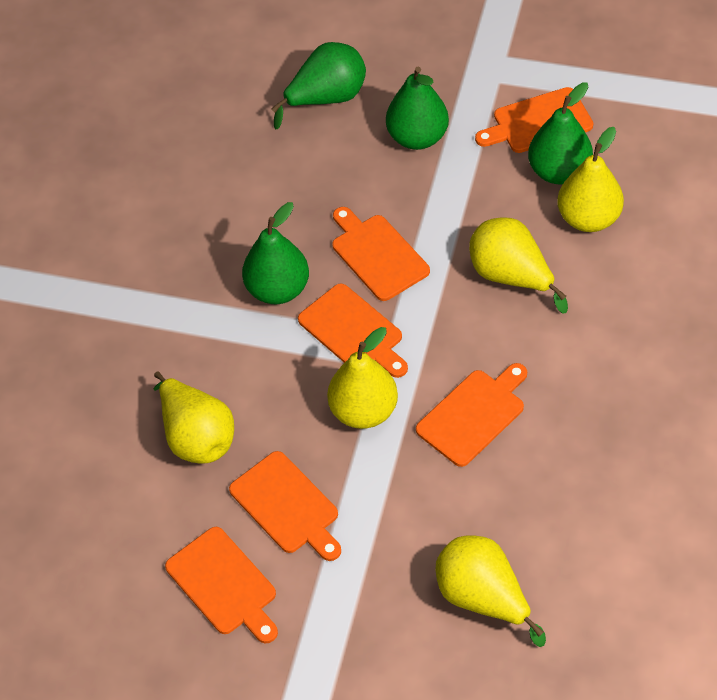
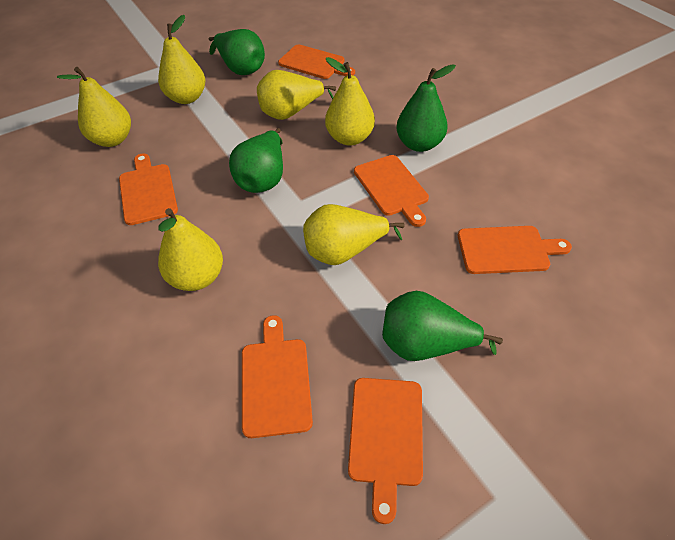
yellow pear: [154,371,234,464] [327,327,398,429] [436,535,546,647] [469,217,568,314] [557,127,624,232] = 5 -> [57,67,131,147] [158,15,205,104] [158,208,223,291] [257,70,336,120] [303,204,405,265] [325,57,375,146] = 6

